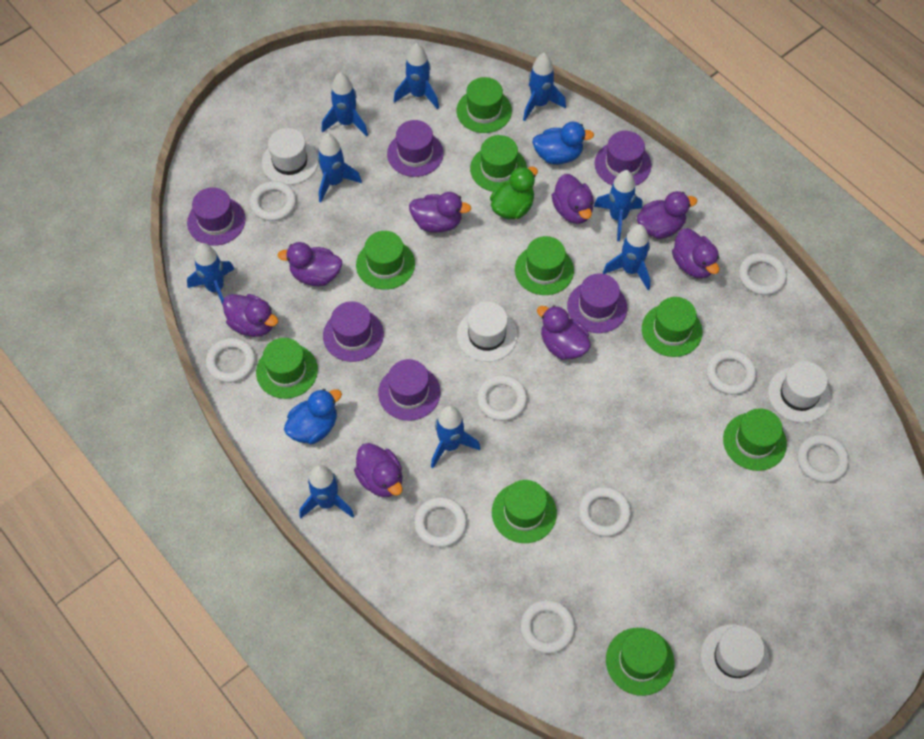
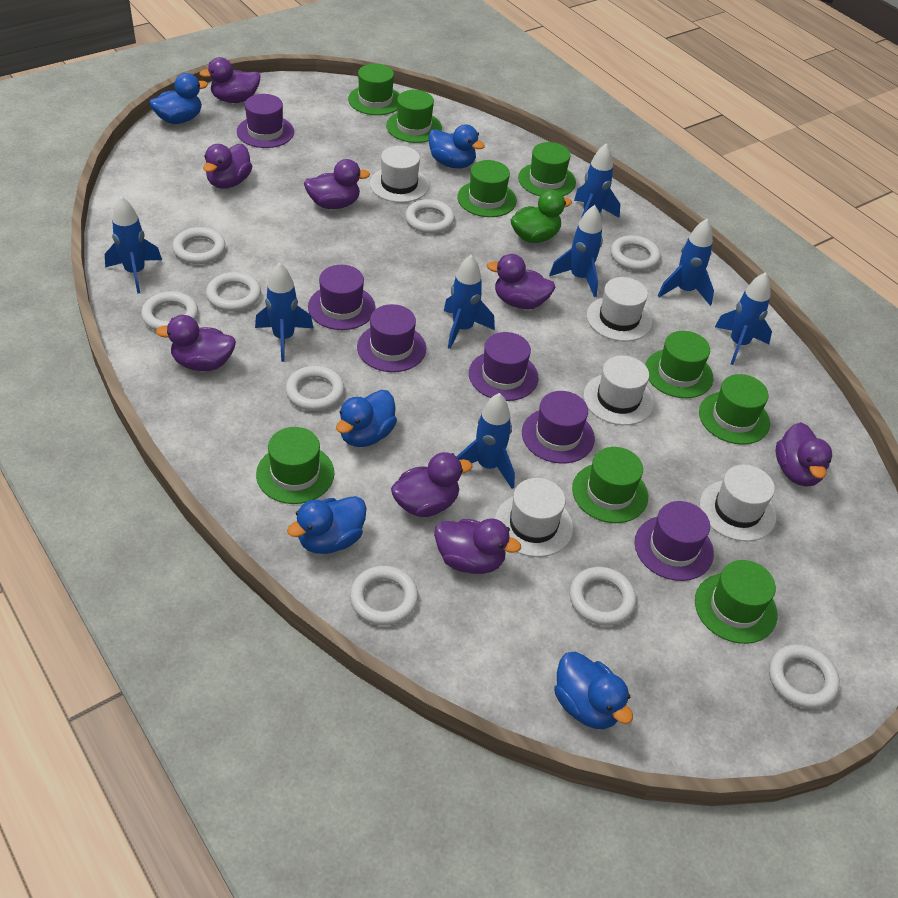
blue duck: [284,389,342,444] [532,122,594,165] = 2 -> [149,73,208,124] [287,496,367,554] [336,390,397,447] [428,124,485,168] [554,652,633,729] = 5
blue rocket: [187,243,234,305] [299,465,354,518] [317,133,362,202] [321,72,368,137] [394,43,439,109] [431,406,481,468] [523,53,566,121] [594,170,642,241] [603,224,650,290] = 9 -> [105,196,162,294] [255,262,313,362] [444,255,495,349] [457,393,515,489] [549,205,603,297] [574,143,620,219] [658,219,714,306] [715,272,772,365] = 8
white hat: [262,128,318,185] [457,302,517,362] [701,624,770,692] [768,361,831,423] = 4 -> [370,146,429,203] [495,478,573,557] [584,356,654,425] [587,277,652,341] [700,465,776,541] = 5

